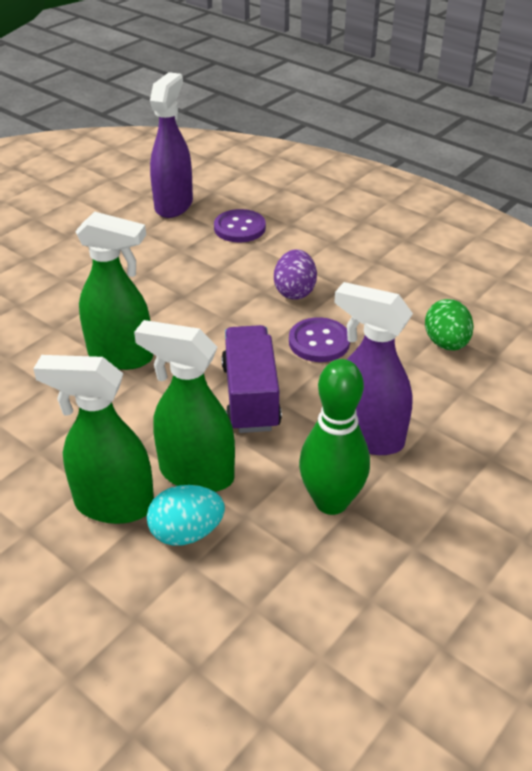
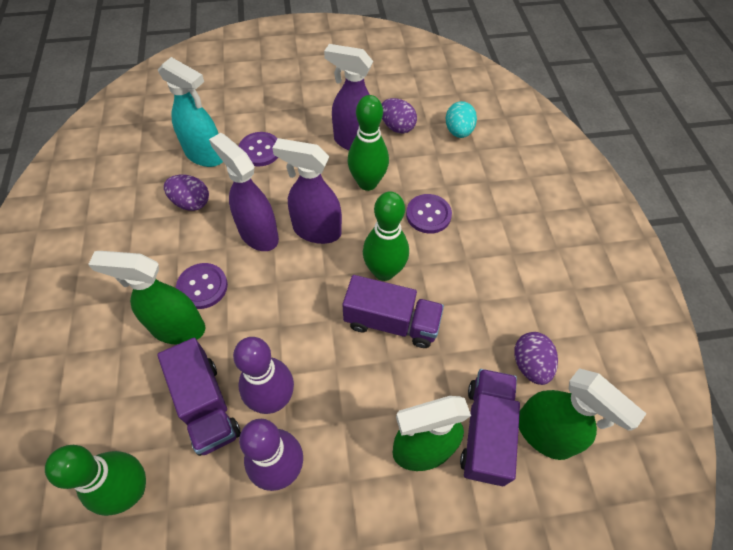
green bowling pin: [299,359,370,515] = 1 -> [45,445,146,516] [347,95,389,191] [363,191,409,281] = 3
green egg: [425,299,474,351] = 1 -> none = 0
purple bowling pin: none = 0 -> [233,337,294,414] [239,419,303,491] = 2
purple button: [214,209,266,242] [289,317,350,362] = 2 -> [176,263,228,309] [239,132,278,167] [406,194,452,234] = 3
purple egg: [274,249,317,300] = 1 -> [164,175,209,211] [382,98,417,134] [514,332,558,385] = 3
purple spray bottle: [150,72,193,218] [334,282,413,455] = 2 -> [209,133,279,251] [272,138,342,244] [324,44,373,150] = 3
purple truck: [221,325,282,433] = 1 -> [157,338,241,456] [343,275,444,348] [460,369,520,486] = 3
turquoise spray bottle: none = 0 -> [158,57,223,167] = 1

